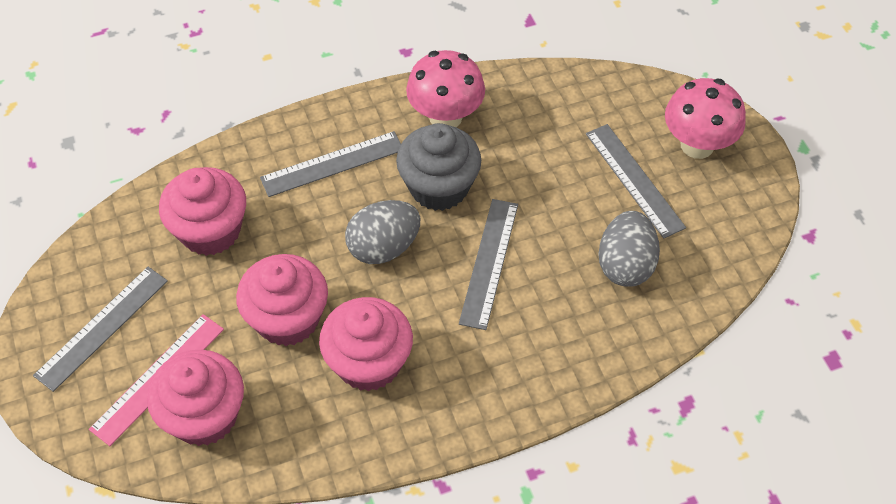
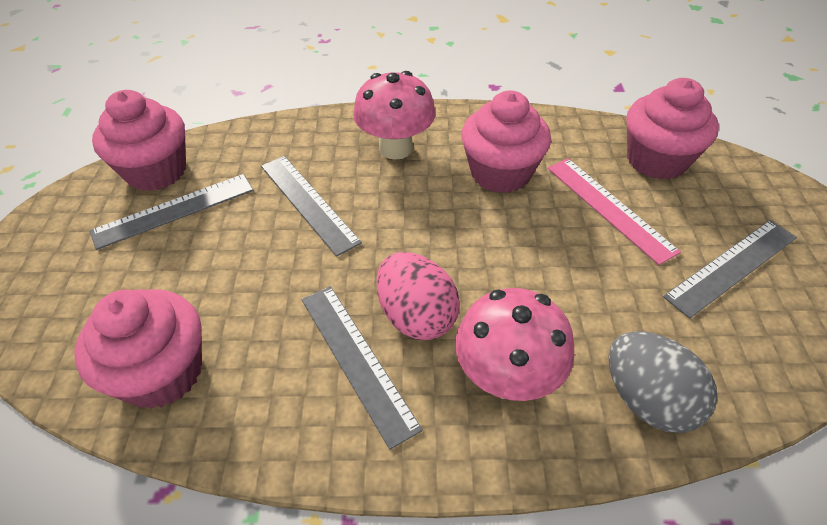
grey cupcake: [396,123,481,211] = 1 -> none = 0
grey egg: [345,200,420,264] [598,211,660,287] = 2 -> [608,331,717,433] = 1
pink egg: none = 0 -> [377,252,460,340] = 1

